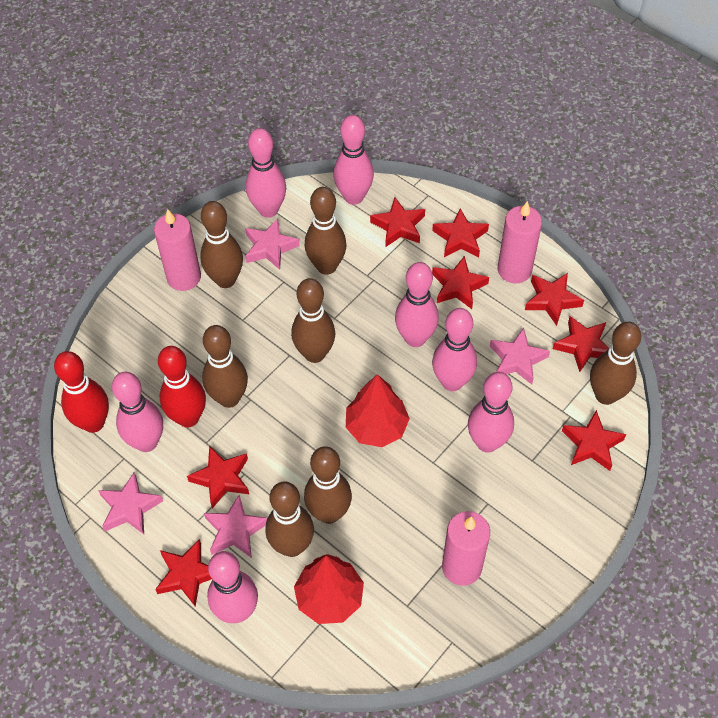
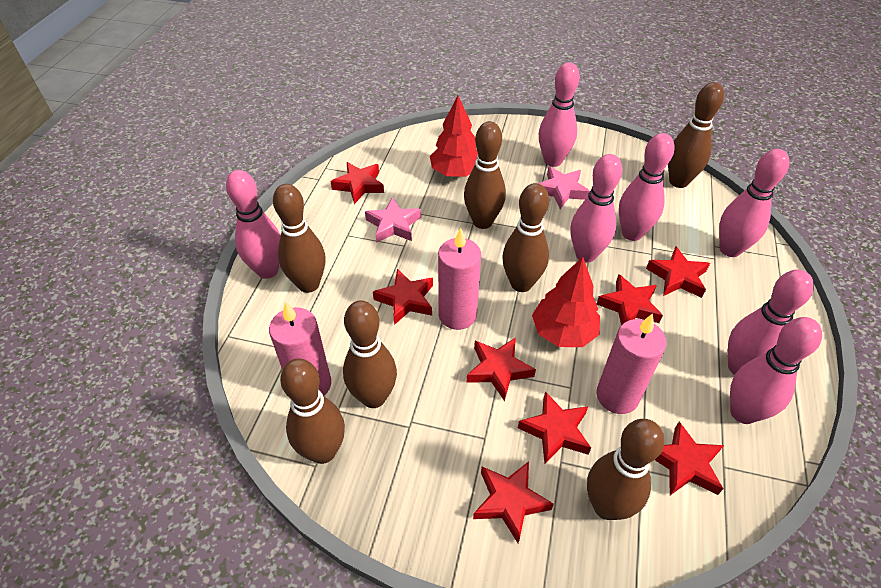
pink star: [98,472,163,534] [204,495,267,558] [245,218,300,270] [490,328,550,385] = 4 -> [365,197,421,243] [538,166,590,209] = 2
red bowling pin: [54,351,109,433] [158,346,206,428] = 2 -> none = 0

